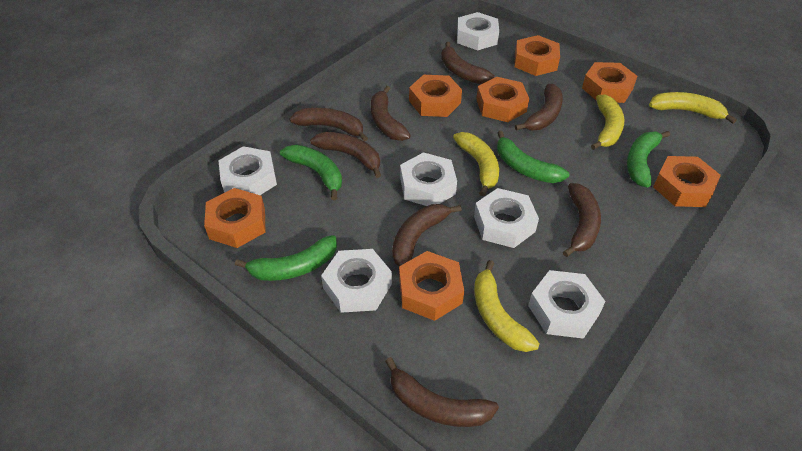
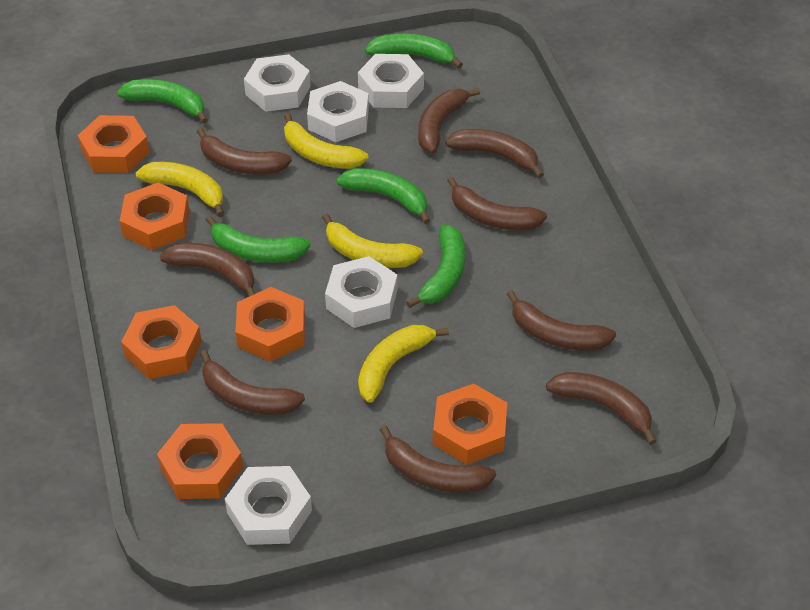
brown banana: [289,108,368,141] [310,132,381,178] [371,86,411,141] [385,357,499,427] [392,204,462,266] [441,42,495,84] [515,84,563,131] [563,183,601,257] = 8 -> [160,243,255,296] [197,128,292,175] [200,350,305,415] [380,425,496,493] [418,88,480,154] [445,129,544,178] [447,177,547,231] [507,290,616,351] [546,372,657,445] = 9
green banana: [235,235,337,281] [280,145,342,200] [497,131,569,183] [627,131,670,188] = 4 -> [117,79,208,124] [206,216,311,263] [336,168,431,224] [365,33,463,68] [406,224,465,308] = 5
orange nut: [204,188,265,248] [399,251,464,321] [409,75,462,117] [476,77,529,122] [514,35,560,76] [582,62,638,103] [653,156,721,207] = 7 -> [78,115,149,173] [120,182,190,250] [121,305,202,379] [157,423,243,499] [235,287,305,362] [433,384,507,465] = 6
white nut: [218,146,277,195] [321,249,392,313] [400,152,457,206] [457,12,499,50] [474,188,539,248] [528,270,606,339] = 6 -> [225,466,312,545] [244,54,311,112] [307,81,369,142] [325,256,397,328] [358,54,424,108] = 5

